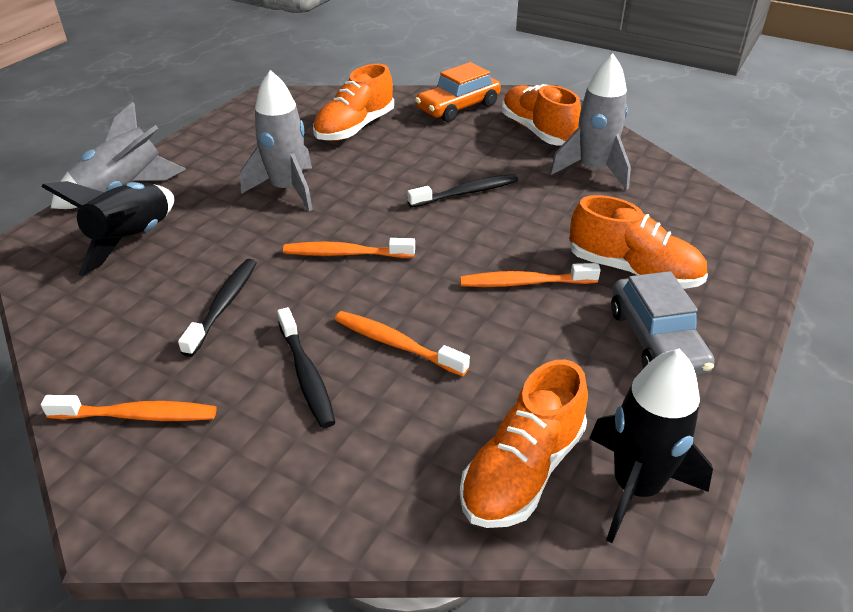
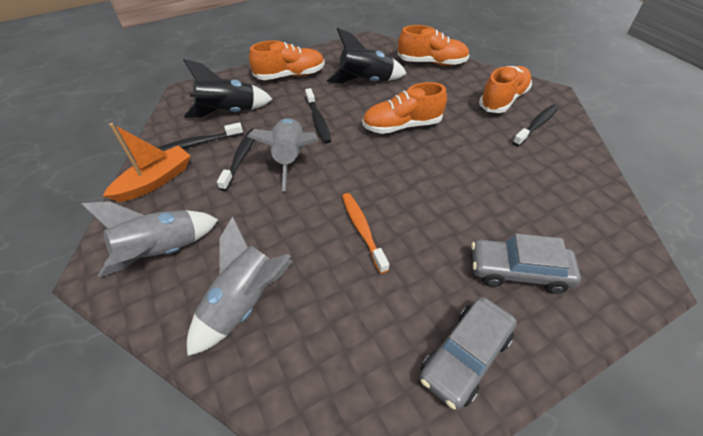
black toothbrush: [178,259,257,357] [277,307,336,428] [407,174,518,208] = 3 -> [158,122,243,151] [217,128,254,191] [305,88,331,144] [513,104,558,146] = 4
grey car: [611,271,715,376] = 1 -> [420,297,517,410] [471,234,581,294] = 2
orange boat: none = 0 -> [103,123,191,202] = 1
orange car: [415,62,501,122] = 1 -> none = 0
orange toothbrush: [41,395,217,421] [283,238,415,258] [335,311,470,376] [460,263,601,287] = 4 -> [342,193,389,274] = 1

